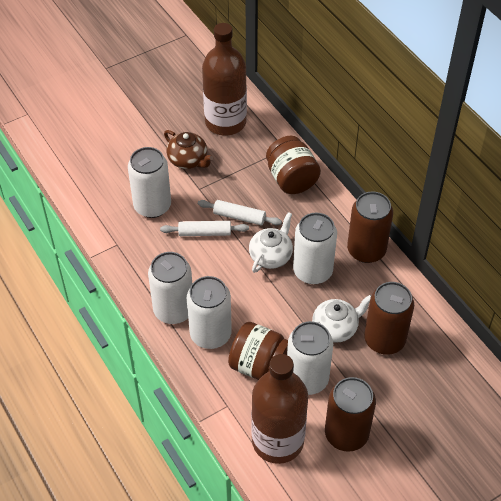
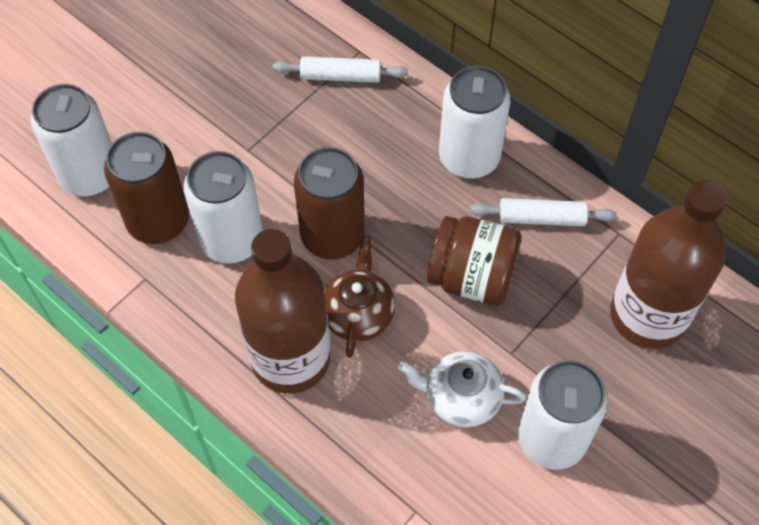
brown can: [325,377,376,452] [347,191,393,263] [364,282,414,355] = 3 -> [104,132,189,244] [294,147,365,259] = 2
brown jar: [228,322,288,380] [266,136,321,194] = 2 -> [427,216,521,306] = 1
white can: [128,147,171,218] [148,252,192,324] [187,276,232,349] [287,321,333,395] [293,212,337,284] = 5 -> [31,84,112,196] [184,151,263,264] [439,66,511,178] [518,360,608,470] = 4
white teapot: [249,212,293,273] [312,295,371,343] = 2 -> [398,351,526,428] = 1

